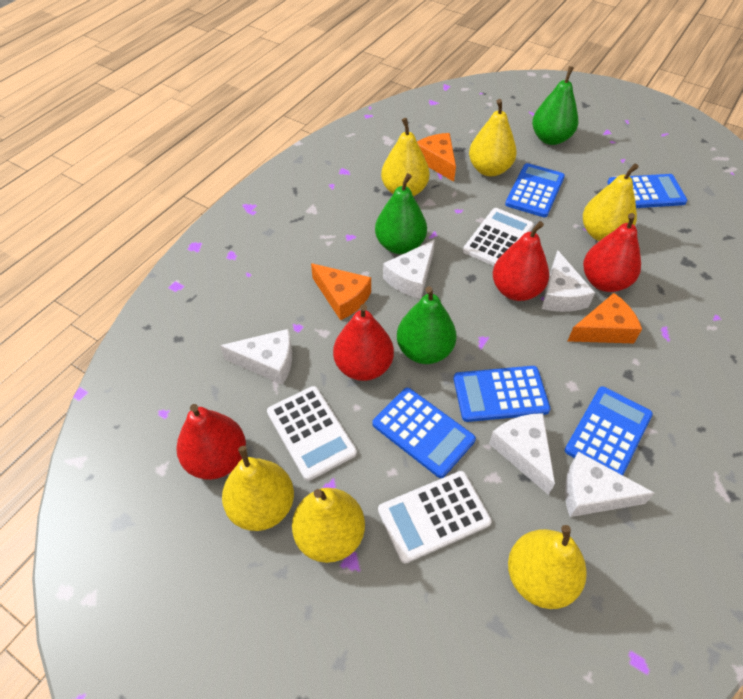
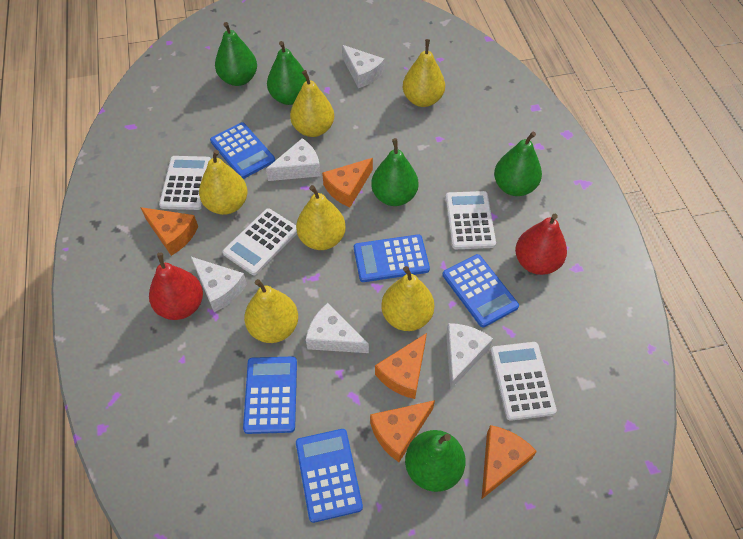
green pear: [375,173,427,254] [397,286,457,364] [532,66,578,145] = 3 -> [215,22,257,86] [267,41,306,105] [371,138,419,206] [405,430,466,492] [494,131,542,196] = 5
orange cheese: [311,263,371,320] [417,133,456,182] [568,293,642,343] = 3 -> [140,207,198,256] [322,158,373,207] [370,400,435,462] [375,333,427,399] [481,425,537,500] = 5
red pear: [176,404,246,480] [333,304,394,381] [492,221,549,301] [583,213,641,292] = 4 -> [149,252,203,320] [515,214,567,275] = 2
white calculator: [267,386,357,481] [378,471,492,564] [463,208,534,266] = 3 -> [159,156,211,210] [223,208,297,275] [446,191,496,249] [491,342,557,421] = 4

